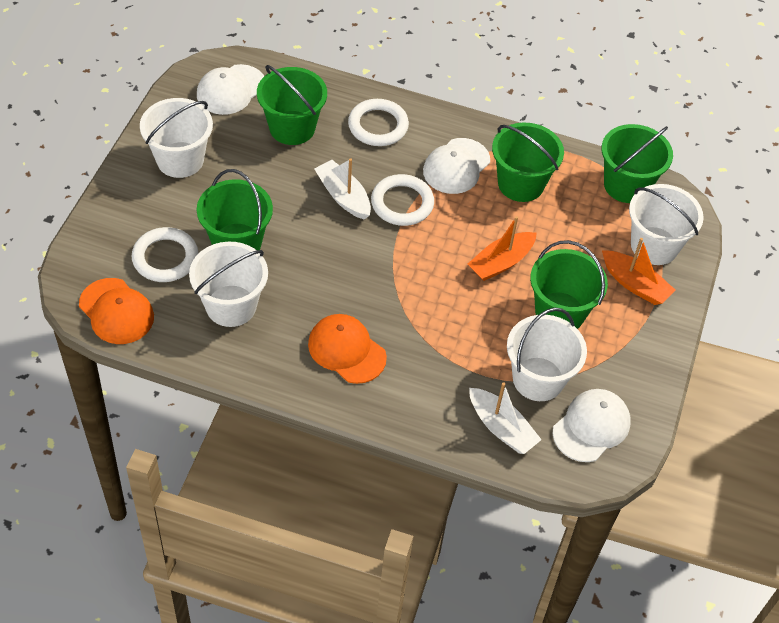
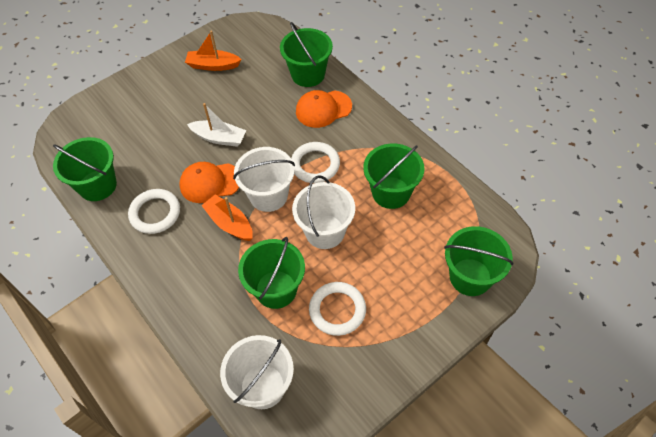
white boat: [314,158,371,220] [469,382,542,454] = 2 -> [187,103,247,147] = 1
white bucket: [140,98,213,178] [189,242,268,327] [507,307,587,401] [629,184,704,265] = 4 -> [220,335,294,409] [233,147,295,212] [292,176,355,249] = 3
white cap: [197,64,264,115] [423,138,490,194] [553,389,631,462] = 3 -> none = 0

